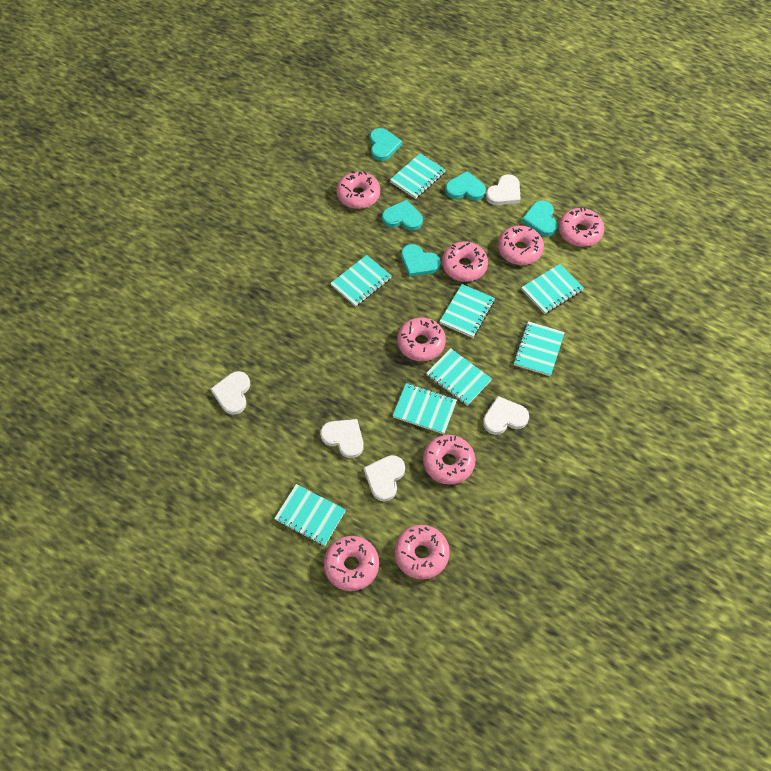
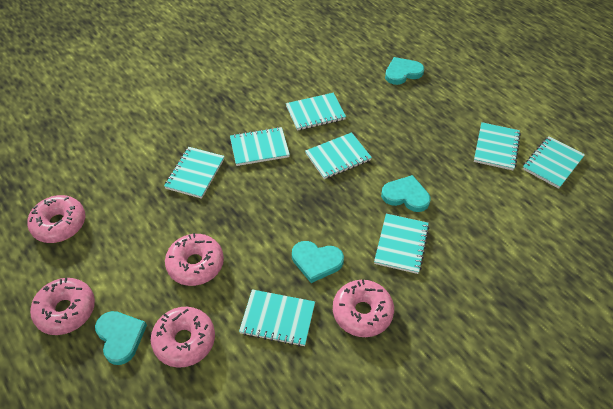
pink donut: [324,536,379,591] [336,171,380,209] [394,525,450,580] [397,317,446,361] [423,435,476,485] [442,241,488,282] [498,225,544,265] [559,207,604,247] = 8 -> [27,195,85,243] [30,278,95,335] [151,307,215,368] [165,233,224,286] [333,280,394,337] = 5
turquoise heart: [370,128,402,161] [382,200,423,231] [401,244,441,277] [445,171,486,201] [522,200,557,236] = 5 -> [95,311,147,365] [292,241,344,283] [381,175,430,212] [385,57,424,85] = 4
white heart: [210,371,250,415] [320,419,364,458] [363,455,405,501] [483,396,529,435] [486,174,521,205] = 5 -> none = 0

